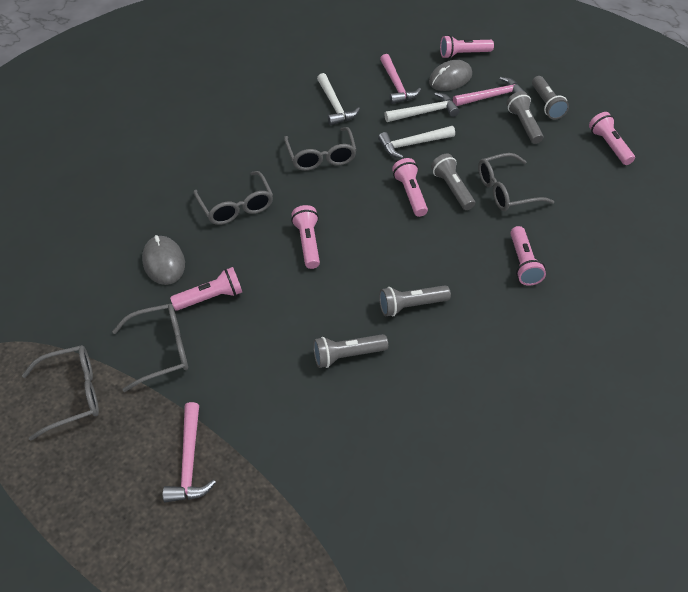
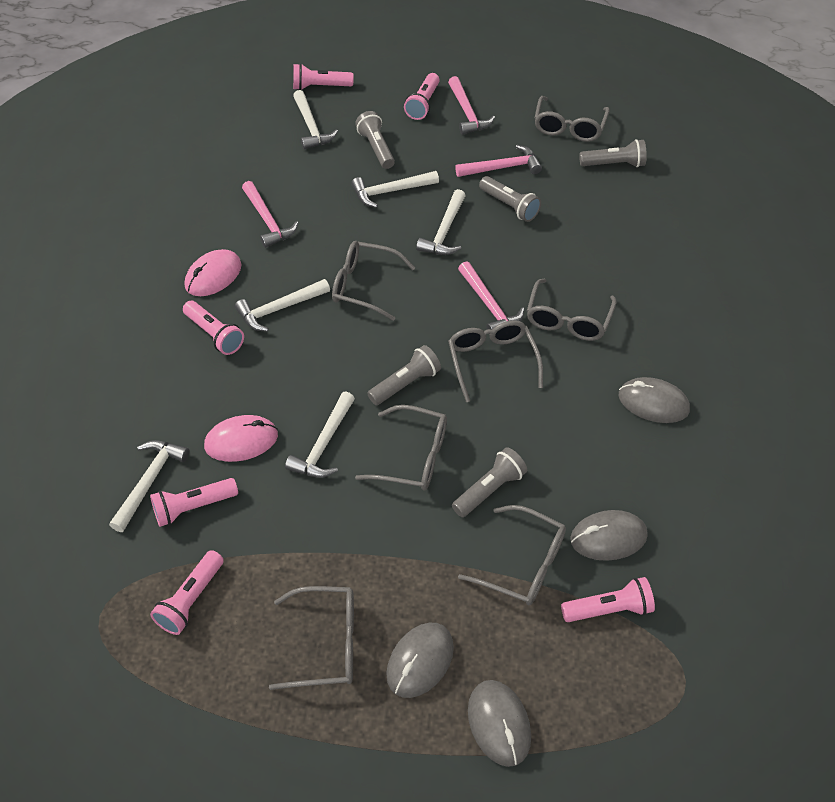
grey glasses: [22,345,99,441] [112,304,188,392] [193,171,273,225] [284,127,356,171] [478,153,554,211] = 5 -> [269,586,354,690] [332,241,415,321] [355,405,447,490] [448,320,543,402] [458,505,566,605] [527,279,617,341] [535,96,610,142] = 7
grey mouse: [142,235,185,285] [429,60,472,91] = 2 -> [386,623,454,698] [468,680,531,767] [570,510,648,561] [619,377,690,423] = 4
pink hammer: [163,402,216,502] [380,54,421,104] [453,77,525,106] = 3 -> [242,181,298,248] [448,76,495,135] [455,145,542,177] [458,261,524,335] = 4
pink mouse: none = 0 -> [185,249,241,296] [204,415,278,462] = 2
white hammer: [317,73,360,126] [378,126,455,159] [384,92,460,122] = 3 -> [109,440,189,532] [235,279,330,331] [285,391,355,478] [293,90,338,150] [351,171,439,208] [416,189,466,255] = 6

